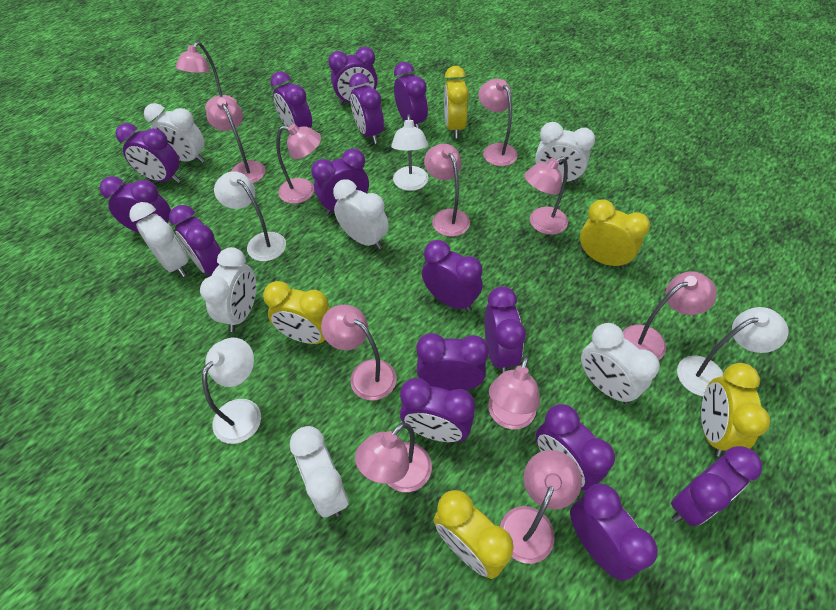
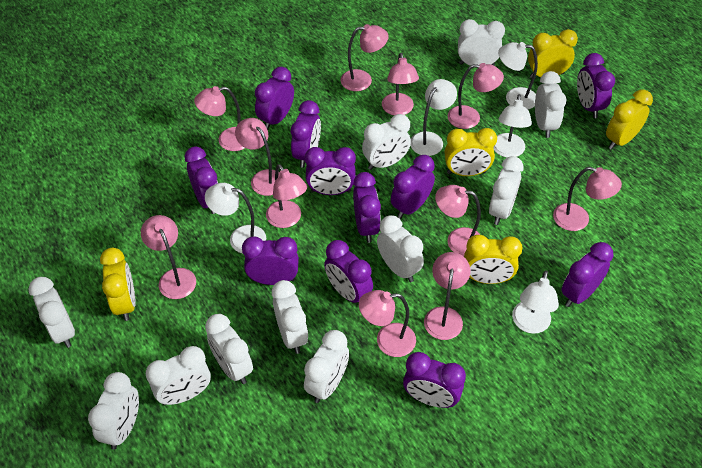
purple clock: [100,176,171,233] [115,123,181,183] [169,205,222,275] [270,71,312,128] [311,149,369,215] [328,47,378,105] [349,73,384,144] [394,62,428,129] [400,378,475,442] [416,333,489,391] [422,240,483,312] [484,286,526,374] [536,404,615,491] [570,484,658,581] [671,446,762,527] = 15 -> [185,146,218,214] [242,237,299,285] [255,67,294,130] [291,100,321,168] [305,147,356,195] [324,240,373,303] [353,172,381,243] [391,155,435,219] [403,352,466,408] [561,242,614,307] [577,53,615,118] = 11
white clock: [130,202,188,277] [144,103,205,163] [200,247,256,332] [290,426,349,518] [333,179,389,249] [535,122,595,184] [581,323,660,404] = 7 -> [28,277,75,348] [88,372,139,450] [146,346,211,405] [205,314,253,384] [272,280,308,354] [304,330,349,403] [362,114,411,170] [377,215,424,282] [458,19,505,66] [489,156,524,225] [535,71,566,138] = 11
white lamp: [202,338,261,444] [214,171,286,261] [391,114,429,191] [677,307,788,396] = 4 -> [205,183,266,254] [410,79,457,156] [493,94,532,158] [498,42,538,109] [512,270,559,334] = 5

